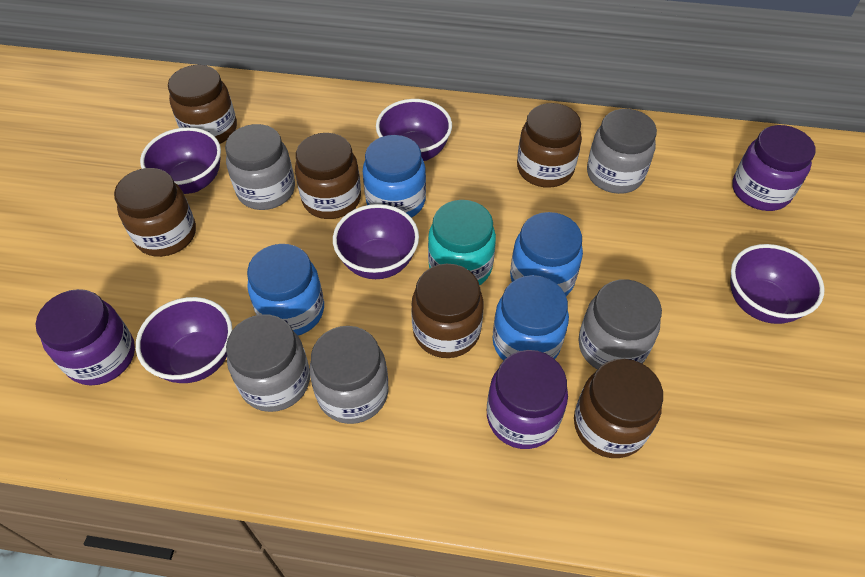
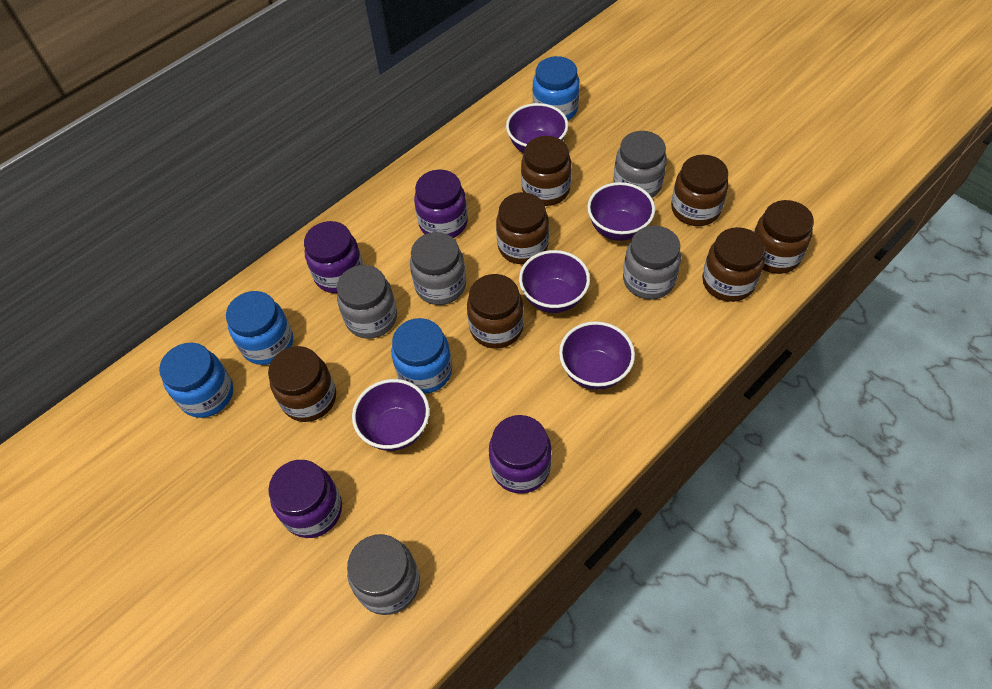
brown jar: [114,168,196,257] [168,65,237,144] [295,133,361,219] [411,264,484,358] [517,103,582,188] [574,359,663,458] = 6 -> [268,346,336,422] [467,274,524,349] [496,192,549,264] [521,136,571,206] [671,155,728,226] [702,227,765,302] [754,200,814,274] = 7
purple jar: [36,289,135,386] [487,350,568,449] [732,125,815,211] = 3 -> [268,460,342,538] [304,221,363,293] [414,169,468,238] [489,415,552,494] = 4
turquoise jar: [428,200,496,285] = 1 -> none = 0

